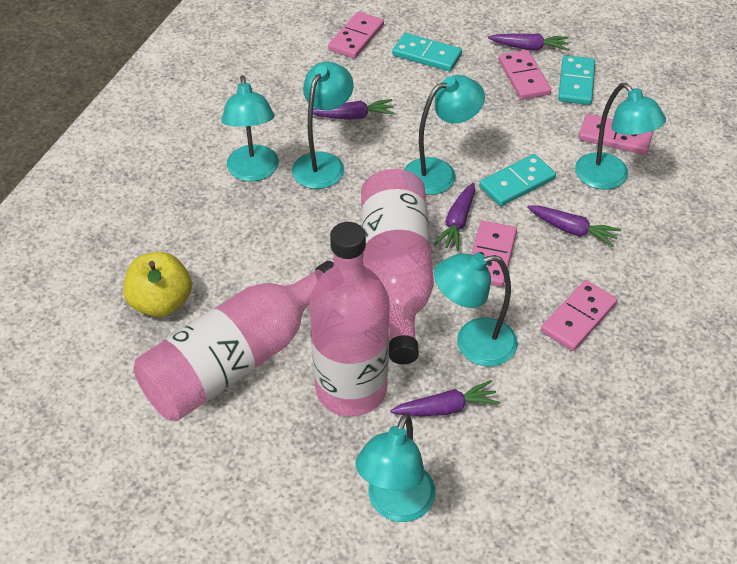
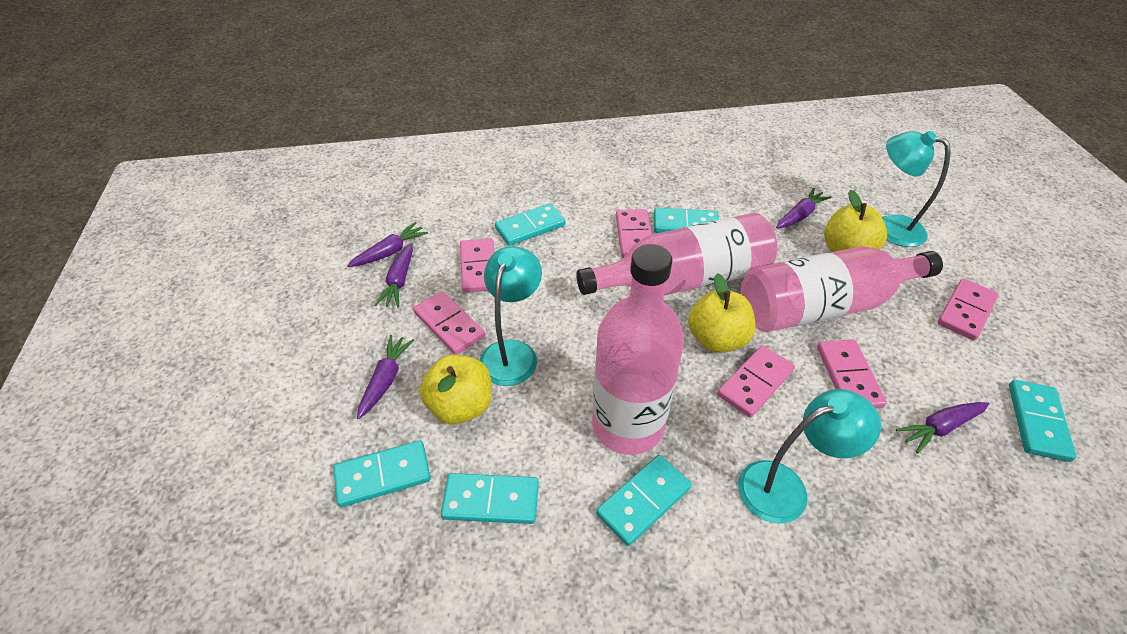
pink domino: [328,11,384,59] [471,221,517,287] [499,50,551,100] [541,280,617,351] [579,114,653,155] = 5 -> [413,291,485,355] [460,238,495,293] [616,209,652,258] [717,345,795,418] [817,339,887,408] [938,278,998,341] = 6
turquoise domino: [392,33,462,72] [479,154,556,206] [558,55,595,105] = 3 -> [333,440,431,507] [441,473,539,524] [495,203,565,246] [596,455,692,546] [654,208,719,233] [1009,380,1077,462] = 6
turquoise lamp: [222,75,279,181] [292,62,354,189] [355,413,436,522] [404,75,485,195] [434,253,518,366] [575,83,666,190] = 6 -> [479,246,542,386] [738,389,881,524] [882,131,951,247] = 3
yellow apple: [123,252,192,317] = 1 -> [420,354,492,424] [688,273,756,353] [824,190,887,252] = 3

